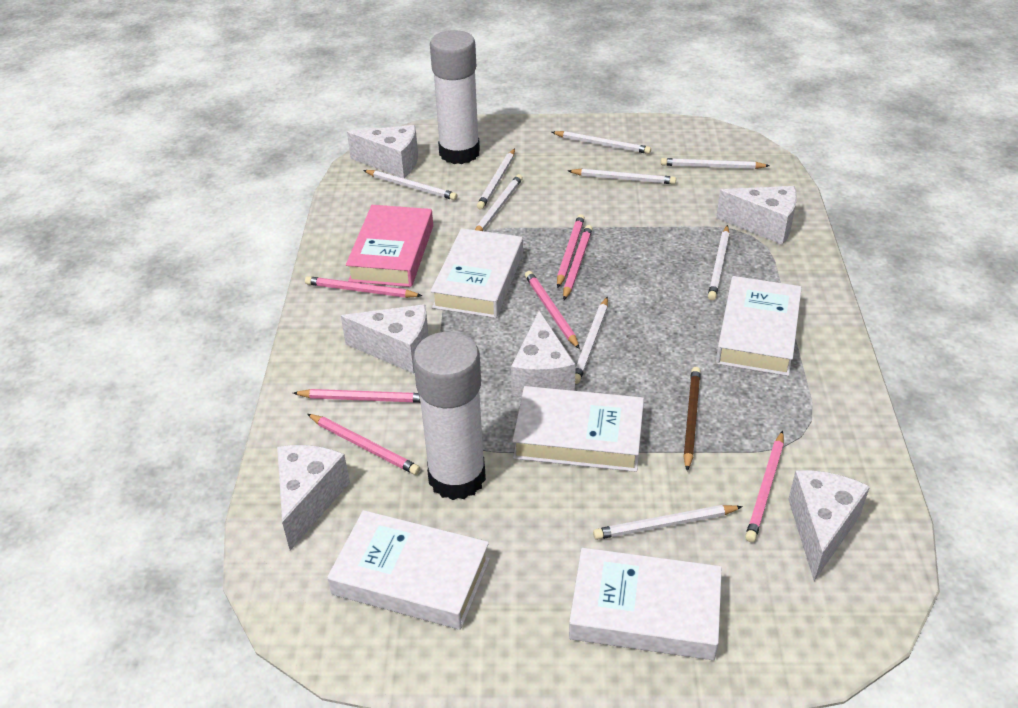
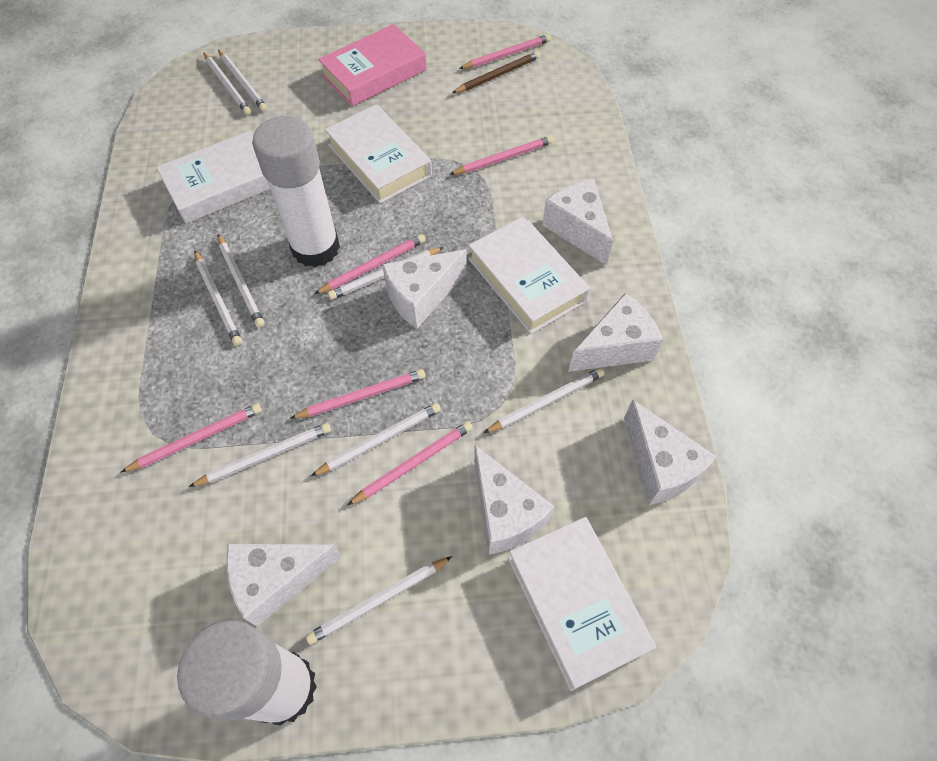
pink pencil: [293,389,421,403] [305,276,422,298] [307,414,420,475] [525,271,580,349] [557,214,585,288] [563,225,593,300] [745,431,784,542] = 7 -> [121,403,262,472] [290,369,425,419] [315,234,425,294] [347,421,473,506] [449,136,553,175] [459,34,551,69] = 6
white book: [327,510,490,630] [431,228,523,318] [512,386,644,472] [569,548,722,660] [716,276,802,376] = 5 -> [156,130,270,224] [325,104,432,204] [468,216,590,334] [508,517,656,691] = 4

